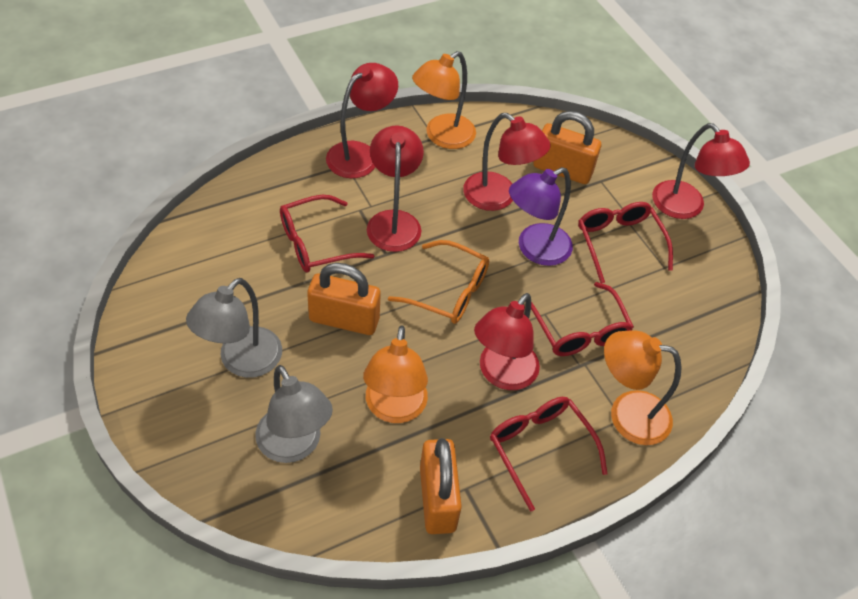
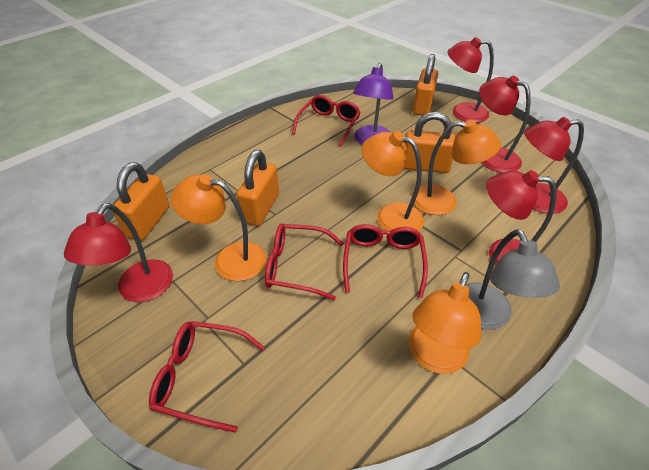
grey lamp: [186,278,282,378] [255,365,333,463] = 2 -> [466,229,560,330] = 1
orange glasses: [388,240,489,324] = 1 -> none = 0
orange lamp: [363,325,428,423] [412,51,476,149] [604,330,682,445] = 3 -> [171,174,266,281] [361,131,424,231] [409,272,481,374] [411,120,501,215] = 4
orange padlock: [307,263,381,335] [420,438,462,534] [533,111,601,184] = 3 -> [113,162,170,240] [236,150,279,226] [404,112,456,173] [413,54,438,116] = 4

